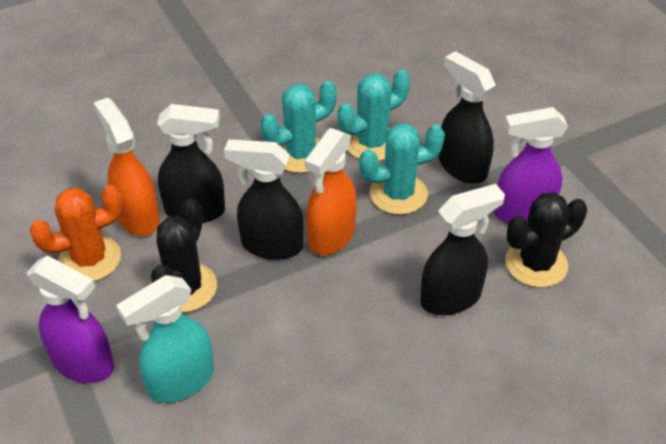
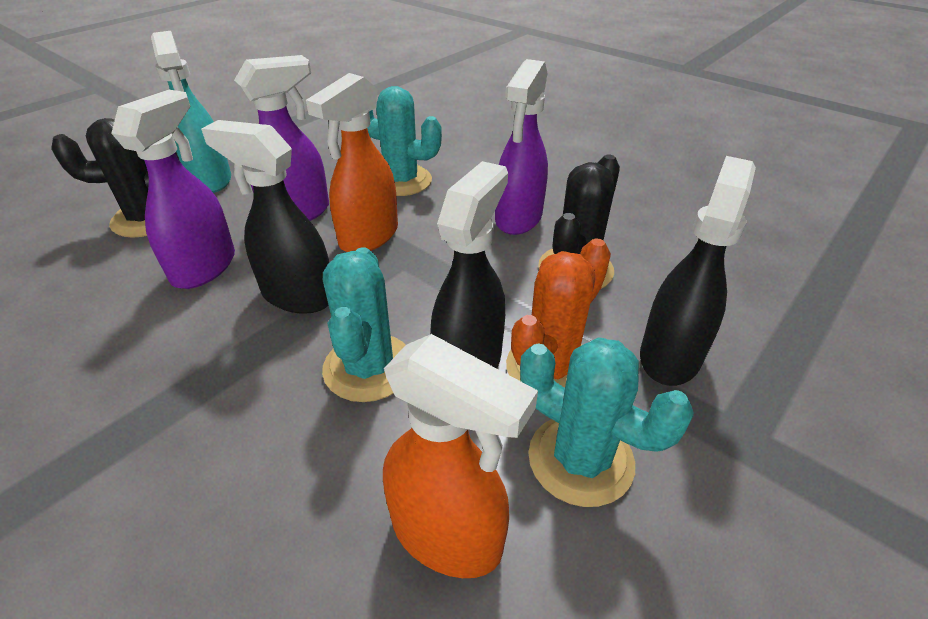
black spray bottle: [157,104,225,223] [224,139,304,260] [420,184,505,315] [439,51,496,184] = 4 -> [201,120,329,314] [430,161,508,368] [640,156,756,386] = 3
purple spray bottle: [27,255,114,383] [494,107,568,224] = 2 -> [111,90,235,289] [234,55,329,221] [495,59,548,235] = 3

